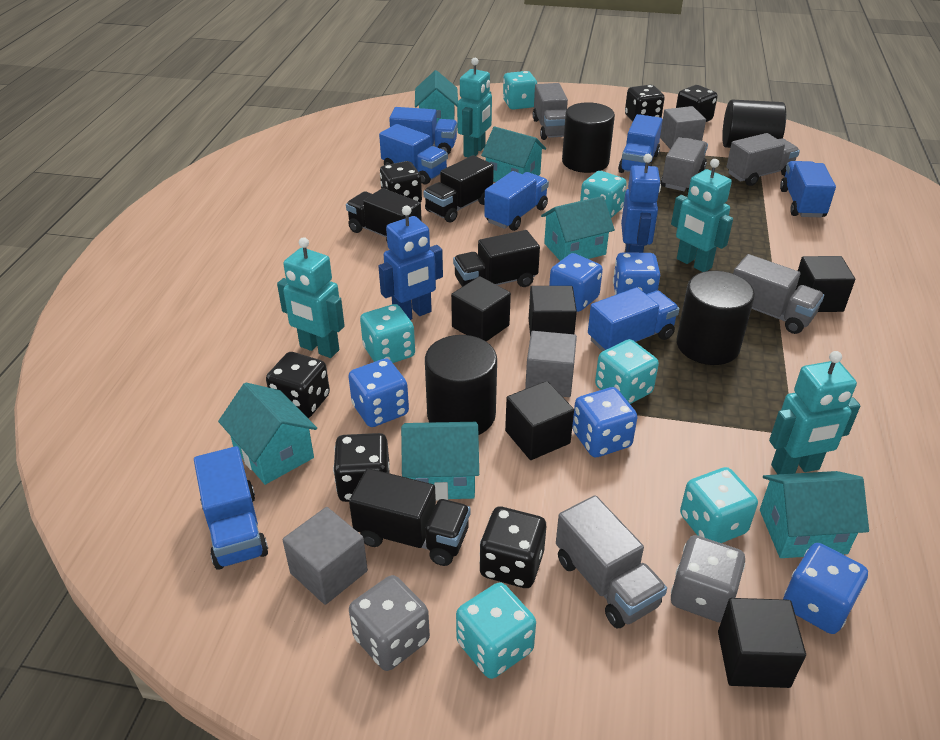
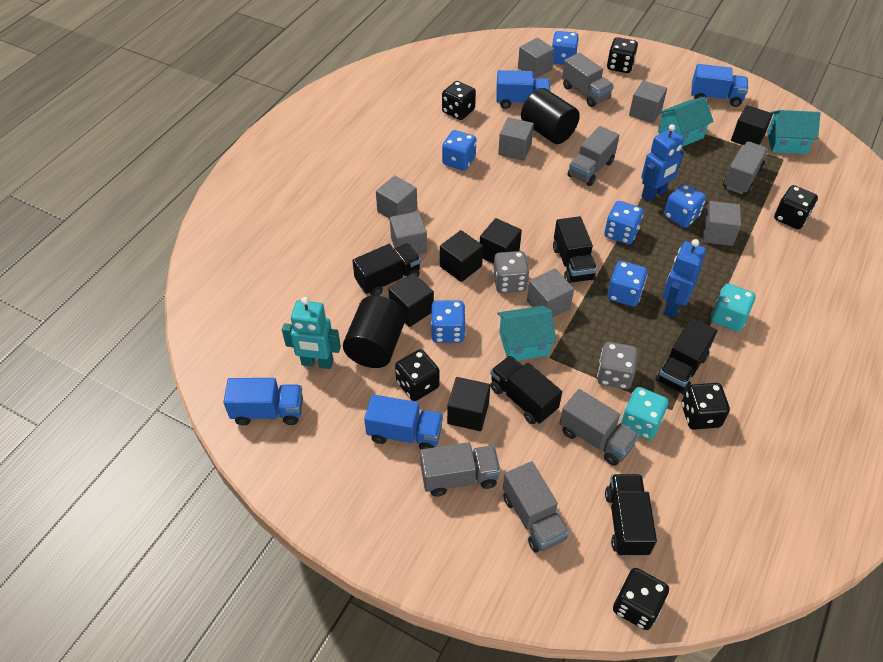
black cylinder: [425,335,497,435] [562,102,615,173] [677,271,755,365] [722,100,786,148] = 4 -> [343,295,406,368] [521,88,580,144] = 2
black truck: [346,188,422,241] [349,468,470,566] [423,155,494,223] [453,230,540,287] = 4 -> [352,243,421,296] [490,356,562,424] [553,216,597,283] [605,474,657,556] [655,318,717,395] = 5
blue dice: [348,358,409,427] [549,253,603,312] [572,387,637,457] [613,252,660,295] [783,543,868,634] = 5 -> [431,300,466,343] [442,130,476,171] [552,31,579,65] [604,201,644,244] [607,261,648,307] [664,184,706,228] = 6
blue truck: [194,446,268,570] [379,124,448,184] [389,107,457,154] [484,171,549,231] [588,287,680,351] [618,114,663,173] [780,161,836,217] = 7 -> [223,378,303,425] [364,394,443,449] [496,70,550,109] [691,64,748,107] = 4
grey cube: [283,507,368,605] [525,331,577,397] [660,106,706,149] = 3 -> [376,176,417,219] [390,211,427,254] [498,117,534,161] [518,38,555,79] [527,268,574,317] [629,80,667,123] [702,201,741,246] = 7
grey truck: [533,83,568,140] [556,495,667,628] [661,137,708,191] [726,133,800,186] [733,254,824,334] = 5 -> [420,442,501,497] [503,461,569,553] [560,389,639,466] [562,53,614,107] [568,126,619,186] [723,141,768,194] = 6
turquoise dice: [360,304,415,363] [456,582,536,679] [503,71,537,110] [580,171,627,218] [595,339,659,404] [680,467,758,543] = 6 -> [621,387,669,440] [711,284,755,331] = 2
turquoise house: [218,383,317,485] [401,422,479,500] [415,70,458,122] [481,126,546,182] [541,196,615,261] [760,471,869,558] = 6 -> [497,306,556,361] [658,97,714,147] [767,110,821,154] = 3
turquoise robot: [277,237,345,358] [457,58,492,157] [671,159,733,272] [769,351,860,474] = 4 -> [282,297,341,369] = 1

